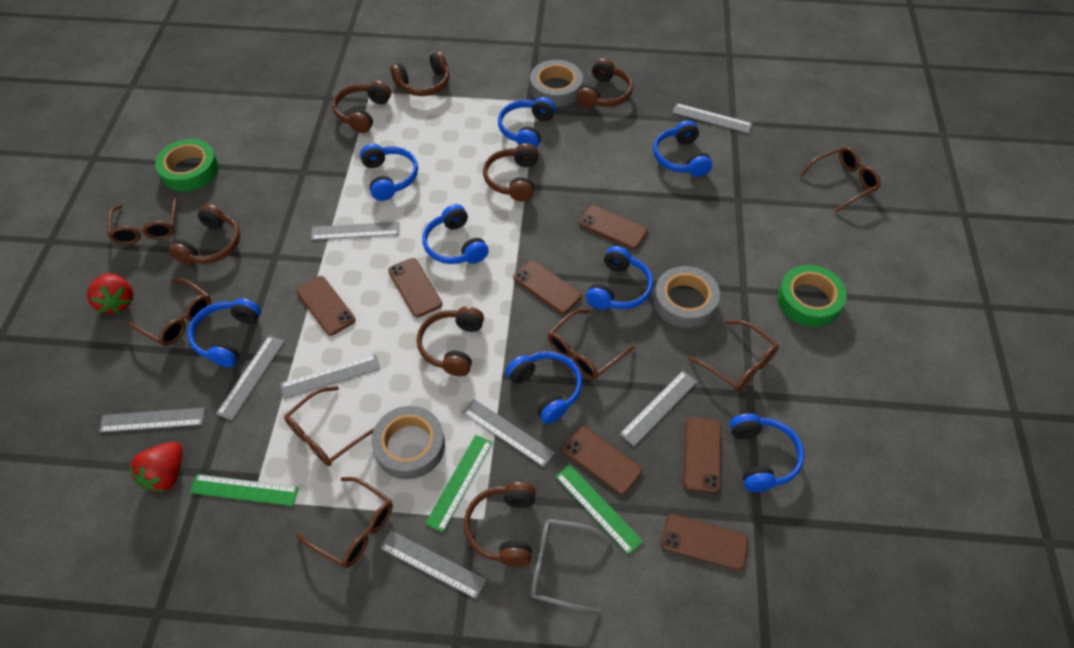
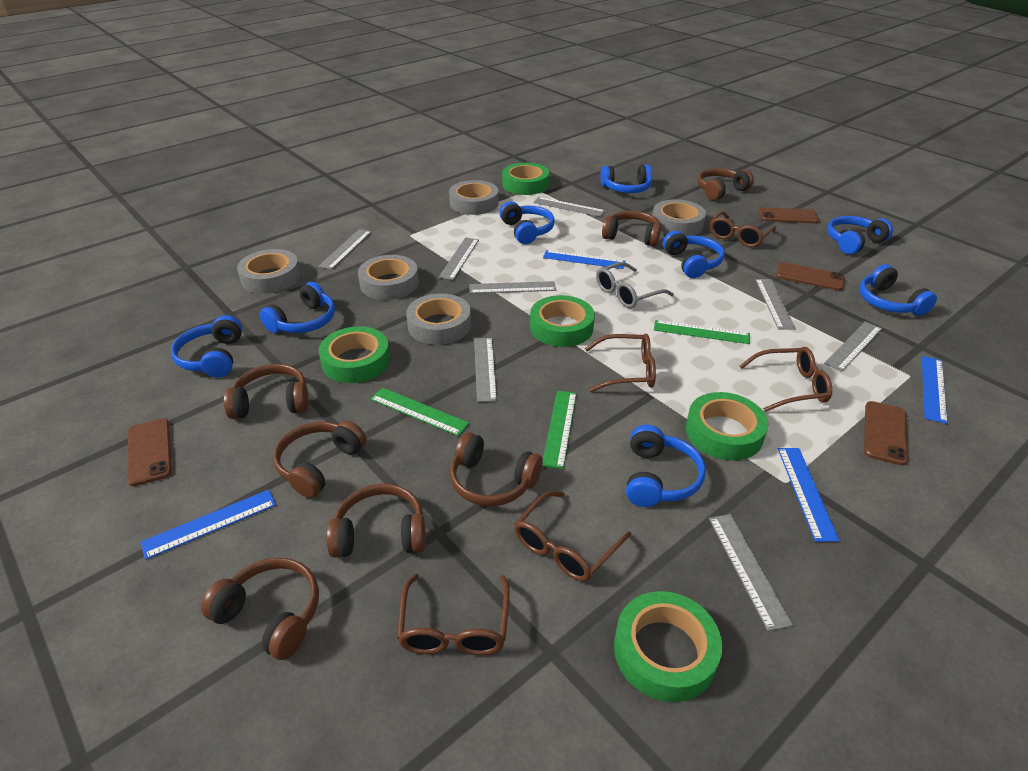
blue ruler: none = 0 -> [141,490,276,560] [543,250,625,269] [778,448,840,542] [922,356,948,424] = 4
brown glasses: [108,196,178,245] [127,278,211,346] [284,386,374,466] [296,477,393,568] [548,309,635,380] [689,320,779,392] [800,147,881,212] = 7 -> [397,574,510,655] [514,491,631,581] [585,334,656,392] [710,211,776,247] [740,347,832,412] = 5
brown phone: [296,276,355,336] [388,258,442,318] [513,260,582,314] [562,426,642,495] [579,205,648,249] [661,514,749,571] [683,417,721,493] = 7 -> [127,418,172,486] [758,207,819,223] [776,262,845,291] [864,401,908,465] = 4
green tape: [155,139,219,191] [777,265,847,327] = 2 -> [319,326,390,383] [502,163,549,195] [530,295,595,347] [614,591,722,702] [686,392,768,461] = 5
grey tape: [371,406,445,479] [530,60,583,107] [654,266,720,328] = 3 -> [237,249,301,294] [358,255,419,300] [406,293,471,345] [449,180,499,215] [652,199,706,236] = 5
red strawberry: [87,273,133,314] [129,442,182,492] = 2 -> none = 0

